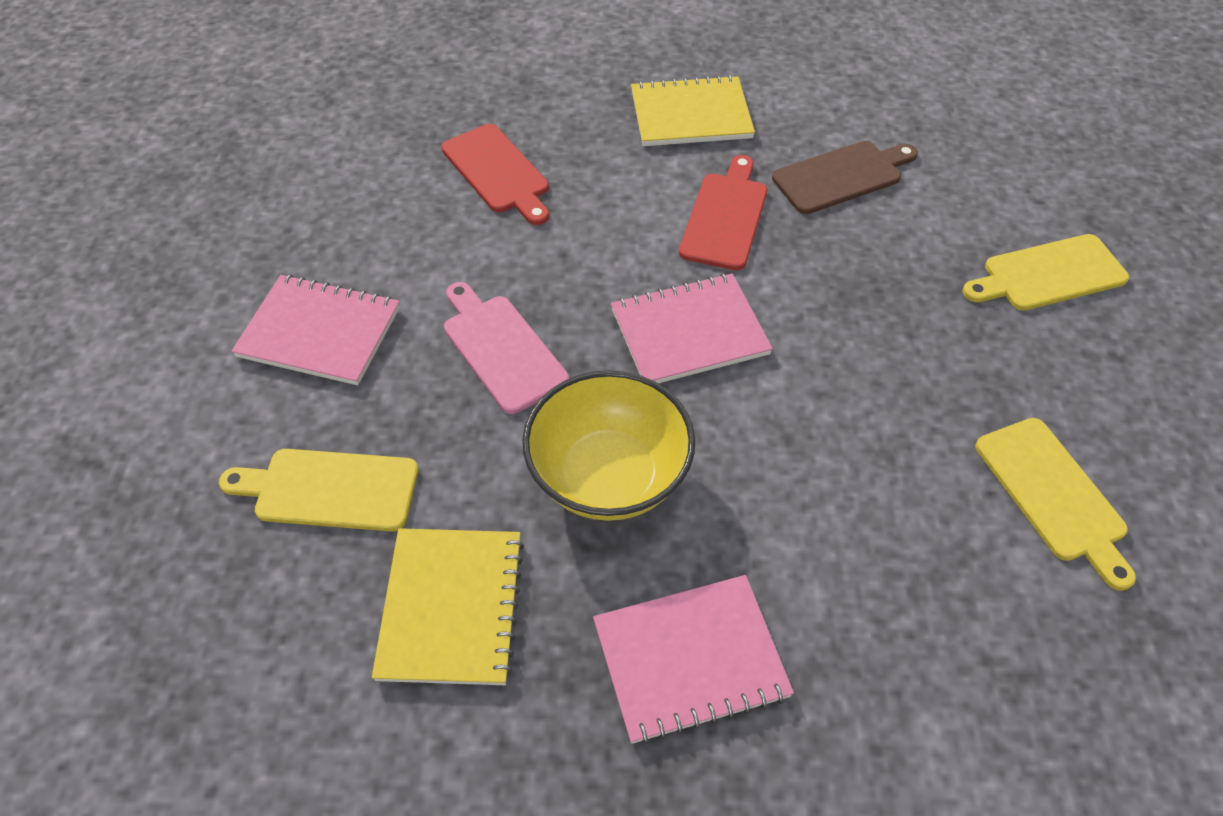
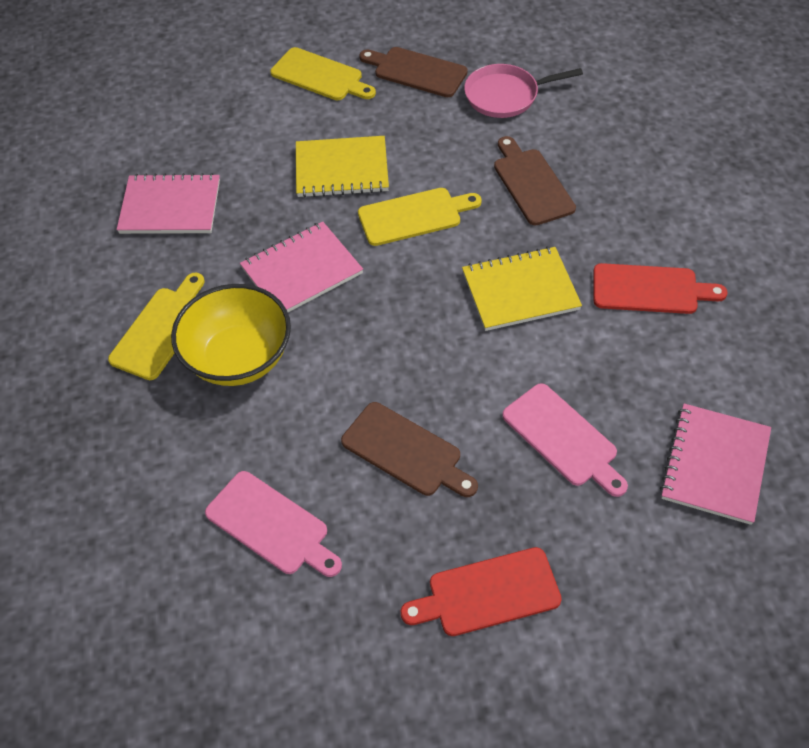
brown cutting board: [772,141,918,214] = 1 -> [341,402,478,497] [359,47,468,97] [494,136,576,226] = 3
pink cutting board: [444,282,569,414] = 1 -> [205,471,342,577] [502,383,628,497] = 2
pink pan: none = 0 -> [464,64,583,118] = 1

